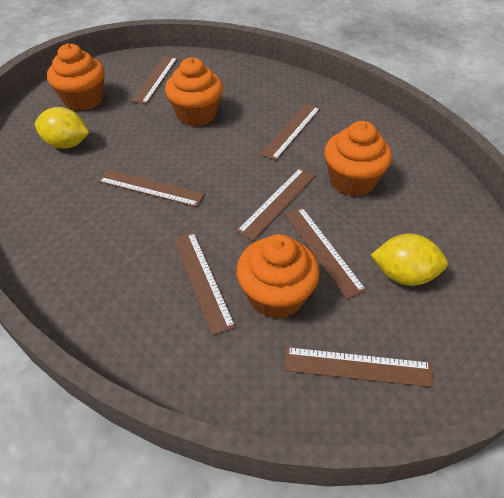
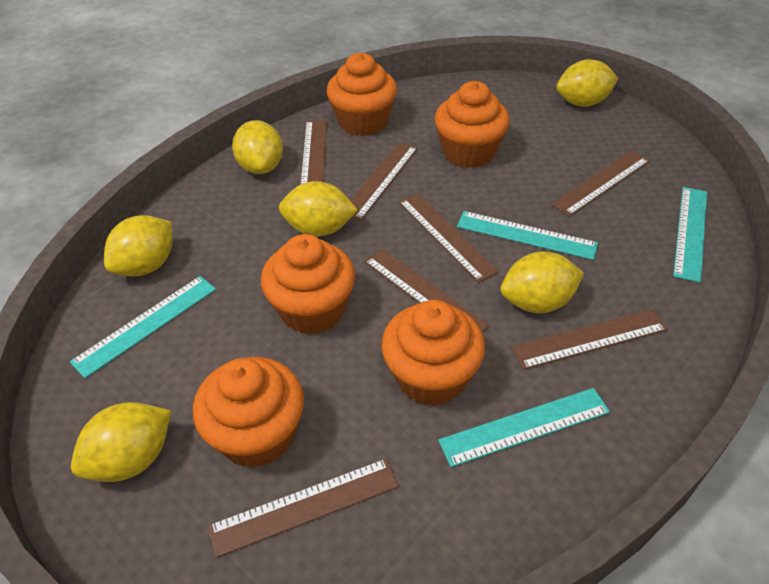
orange cupcake: [47,43,105,111] [165,57,223,126] [236,234,319,319] [324,121,392,196] = 4 -> [193,357,304,468] [261,234,355,335] [326,53,397,136] [382,300,485,406] [435,81,510,168] = 5
turquoise ruler: none = 0 -> [70,276,216,378] [438,388,610,467] [457,211,598,260] [673,187,707,283] = 4
yellow lemon: [35,107,89,149] [371,234,448,286] = 2 -> [71,402,171,482] [104,215,172,276] [232,120,283,174] [279,181,358,236] [501,252,584,313] [556,59,618,107] = 6

